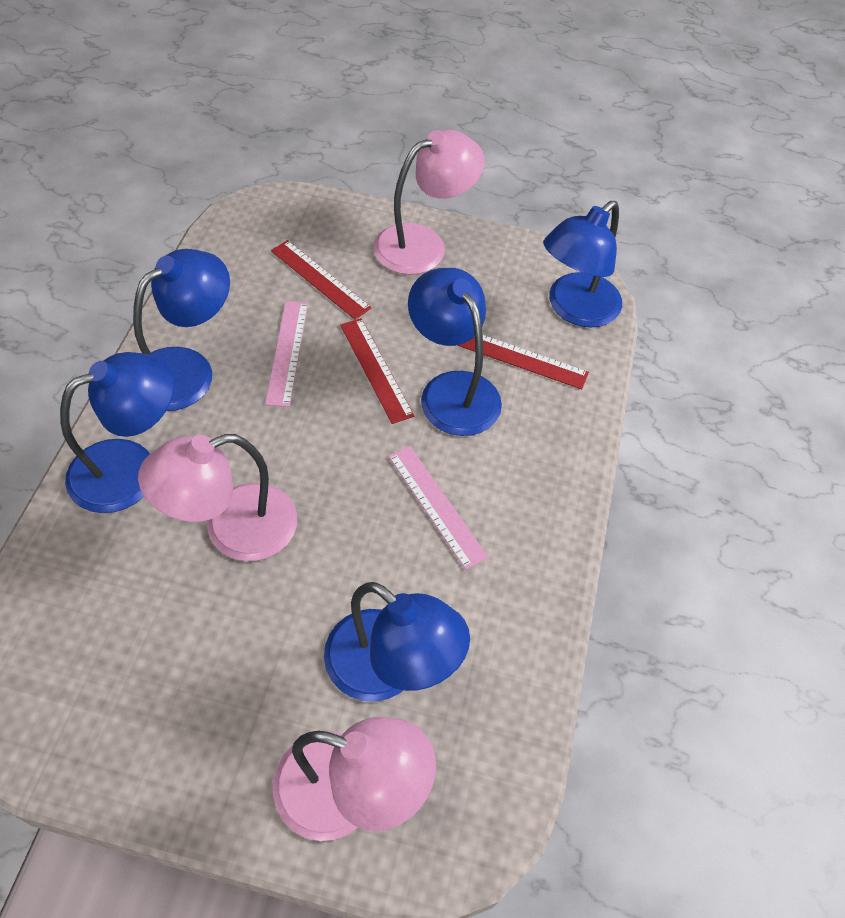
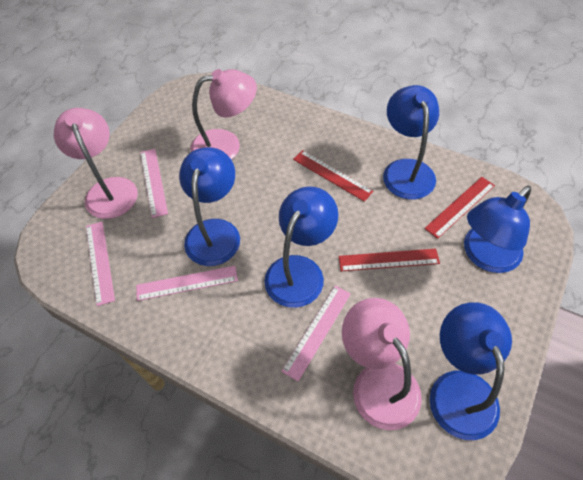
pink ruler: [265,301,308,407] [388,446,488,570] = 2 -> [86,222,115,306] [136,266,238,301] [140,149,168,218] [281,286,351,381] = 4

